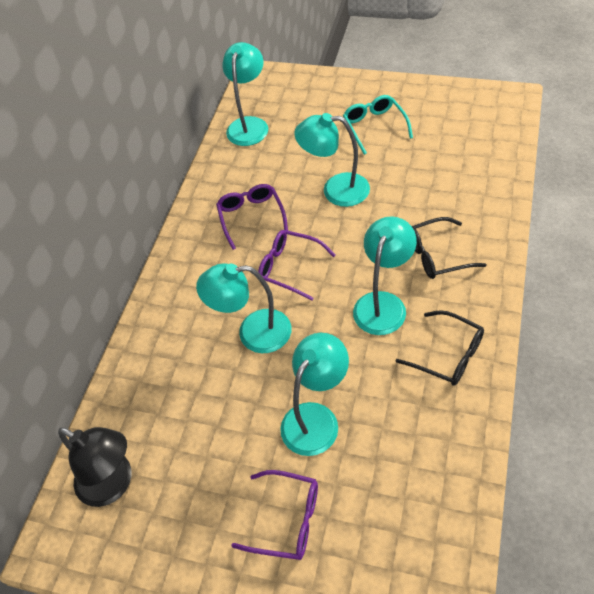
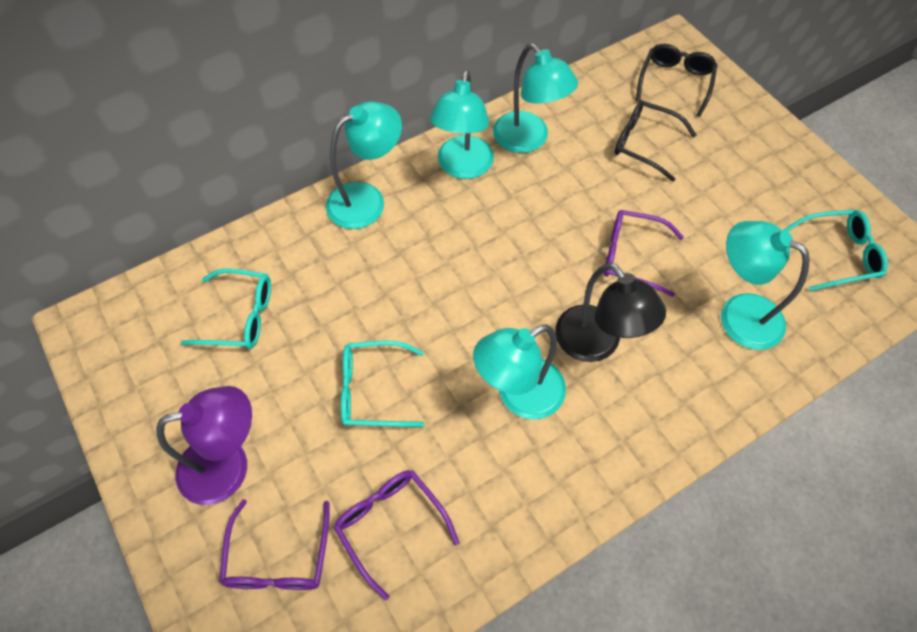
purple lamp: none = 0 -> [156,386,252,505] = 1
turquoise glasses: [343,95,413,155] = 1 -> [181,268,271,349] [341,341,424,427] [783,210,888,291] = 3

